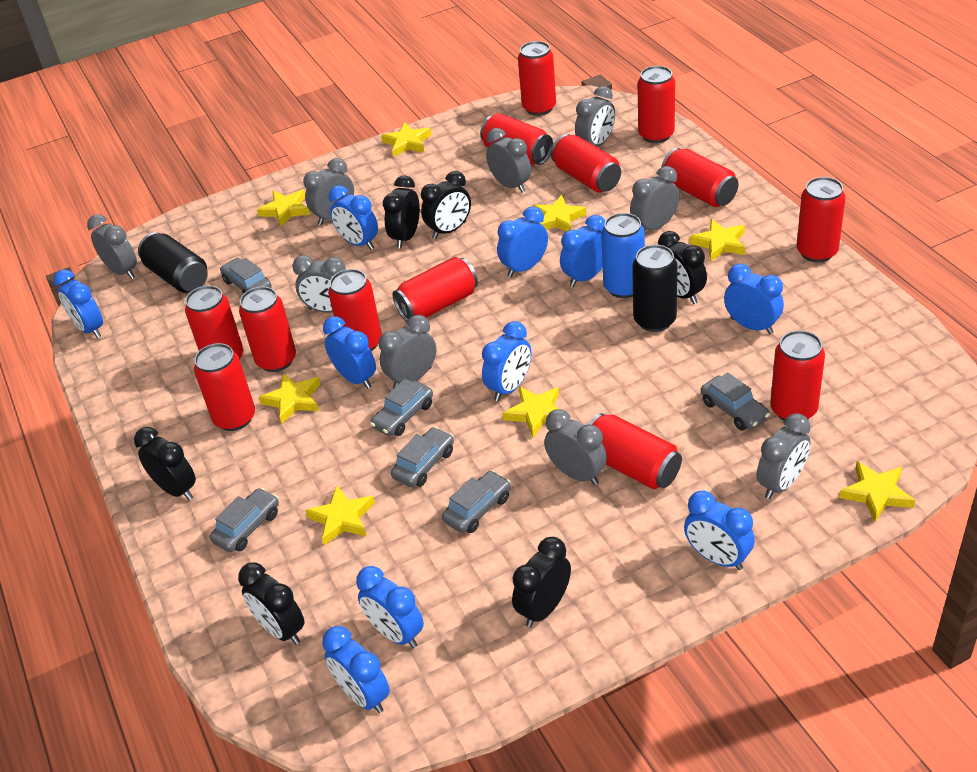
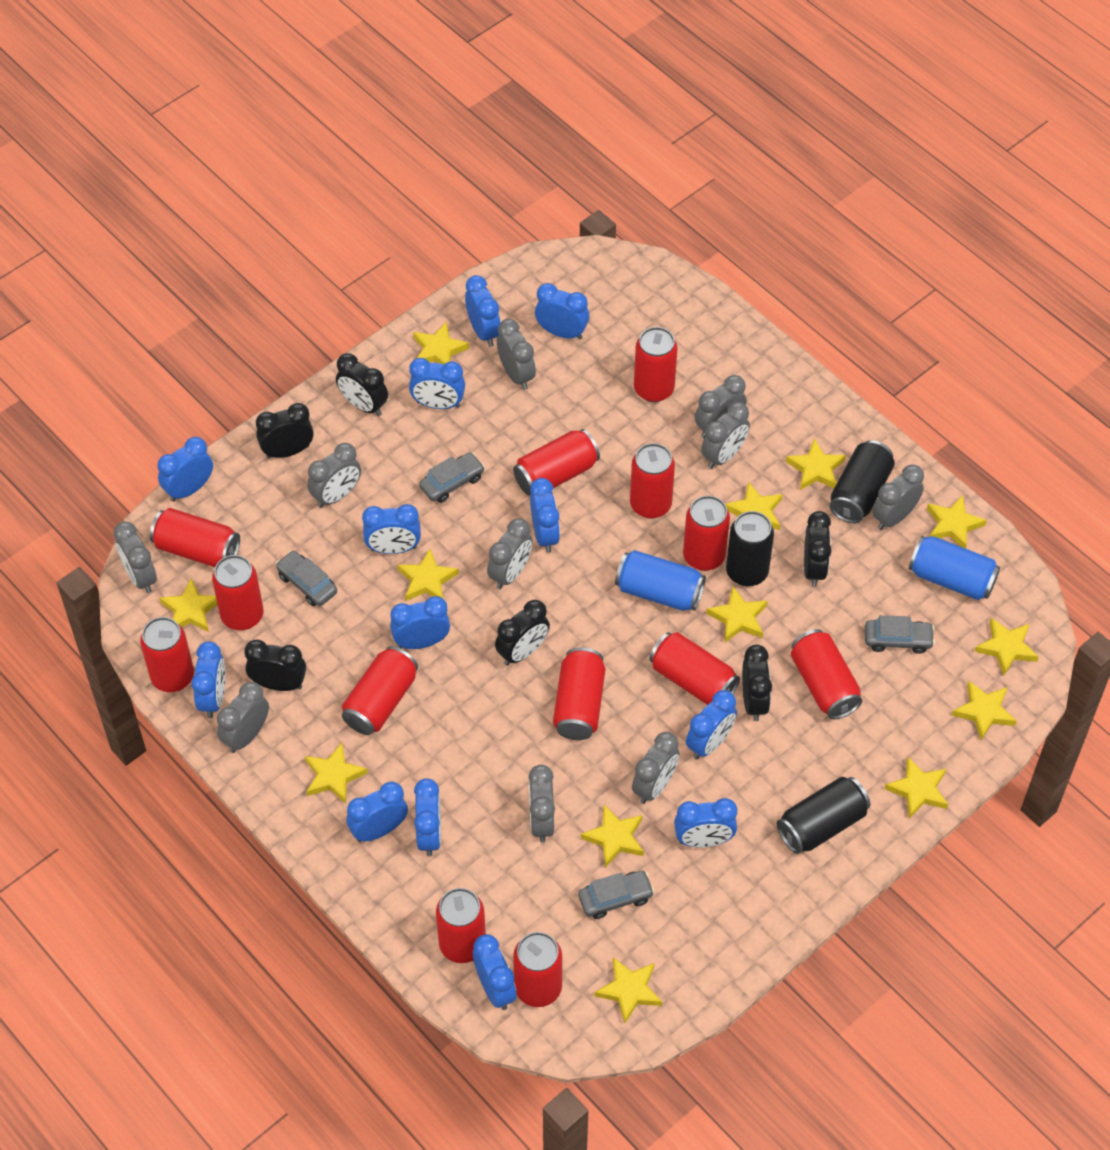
black can: [138,232,208,293] [632,245,677,332] = 2 -> [726,511,774,586] [777,777,870,854] [830,440,895,523] = 3
blue can: [601,213,645,298] = 1 -> [615,550,706,611] [909,536,1000,600] = 2
blue clock: [53,270,103,338] [322,626,390,713] [323,316,376,389] [329,186,378,250] [356,566,424,648] [482,321,531,401] [497,206,548,277] [560,215,605,287] [684,490,755,570] [724,264,784,334] = 10 -> [157,437,213,502] [191,641,225,718] [346,782,408,842] [362,504,421,554] [390,596,450,649] [409,358,465,409] [414,778,441,856] [465,275,501,347] [473,934,516,1010] [530,478,560,553] [535,283,589,340] [674,798,737,848] [686,690,737,759] = 13
grey car: [210,488,279,552] [220,258,272,294] [370,379,433,436] [391,427,454,487] [442,470,511,533] [701,372,770,430] = 6 -> [276,550,337,606] [419,452,485,503] [578,871,654,919] [865,615,935,654] = 4
grey clock: [87,214,137,279] [292,255,346,313] [303,158,354,225] [379,315,437,389] [486,128,531,193] [544,409,607,485] [575,86,615,147] [630,166,680,231] [757,413,811,499] = 9 -> [113,522,157,593] [217,682,269,753] [307,443,361,508] [487,518,533,589] [497,319,536,390] [528,765,555,842] [632,732,680,804] [695,375,747,438] [701,402,750,469] [872,465,924,530] = 10
yellow star: [257,190,310,227] [259,373,320,424] [305,485,375,545] [381,122,431,157] [502,386,559,438] [532,195,587,231] [690,219,746,261] [839,461,915,522] = 8 -> [160,578,218,632] [305,743,368,804] [397,549,459,601] [413,322,469,364] [581,805,644,868] [594,957,662,1023] [706,587,767,643] [725,482,783,530] [786,438,846,490] [885,757,948,819] [927,495,987,549] [952,681,1017,740] [975,618,1039,675] = 13

